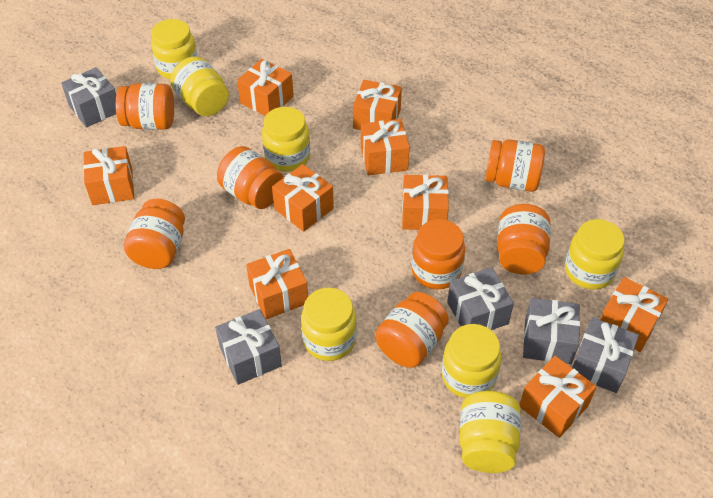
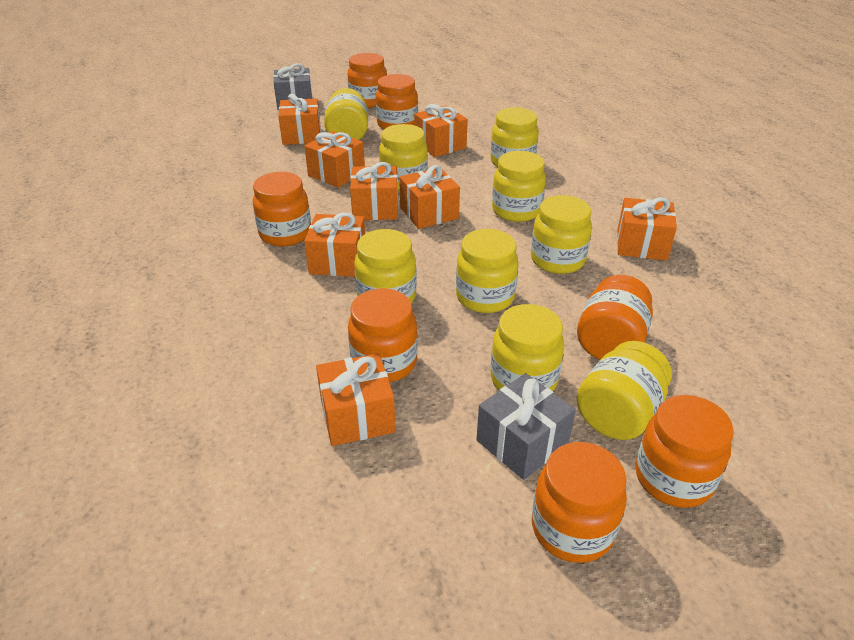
grey gift: [61,67,116,128] [215,309,282,385] [447,267,514,330] [523,298,580,364] [572,317,639,393] = 5 -> [273,63,313,110] [476,373,576,480] = 2
orange gift: [83,146,134,205] [237,59,294,116] [246,249,308,319] [272,164,334,232] [353,80,402,130] [361,119,410,175] [402,175,449,230] [519,356,597,438] [600,277,668,352] = 9 -> [278,94,321,145] [304,131,365,188] [304,212,365,277] [316,353,396,446] [350,162,398,220] [399,165,460,229] [414,104,468,157] [617,197,677,261] = 8
yellow jar: [151,19,198,79] [170,56,229,116] [262,107,310,172] [301,288,357,361] [442,324,501,398] [459,391,521,473] [565,219,625,290] = 7 -> [324,88,368,140] [354,229,417,303] [379,124,428,191] [456,229,519,313] [490,304,565,391] [491,107,539,167] [492,151,546,222] [531,195,592,274] [576,341,672,440] = 9

